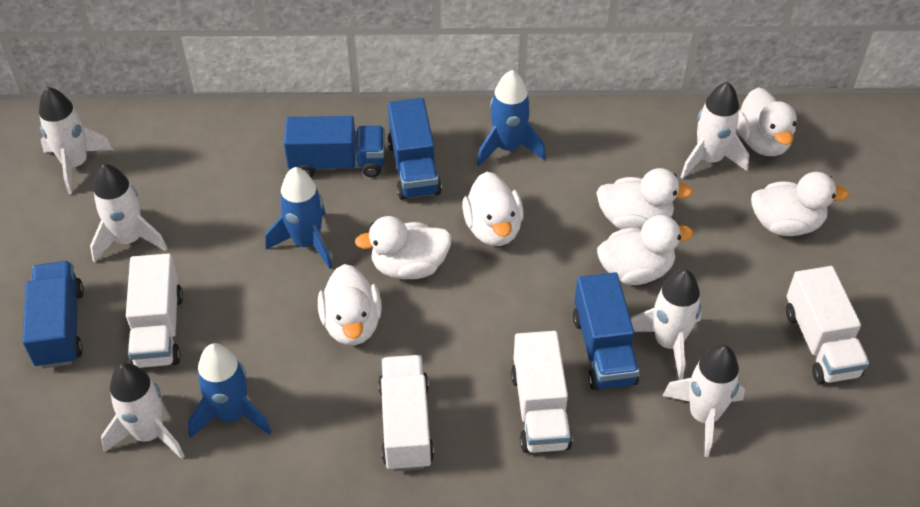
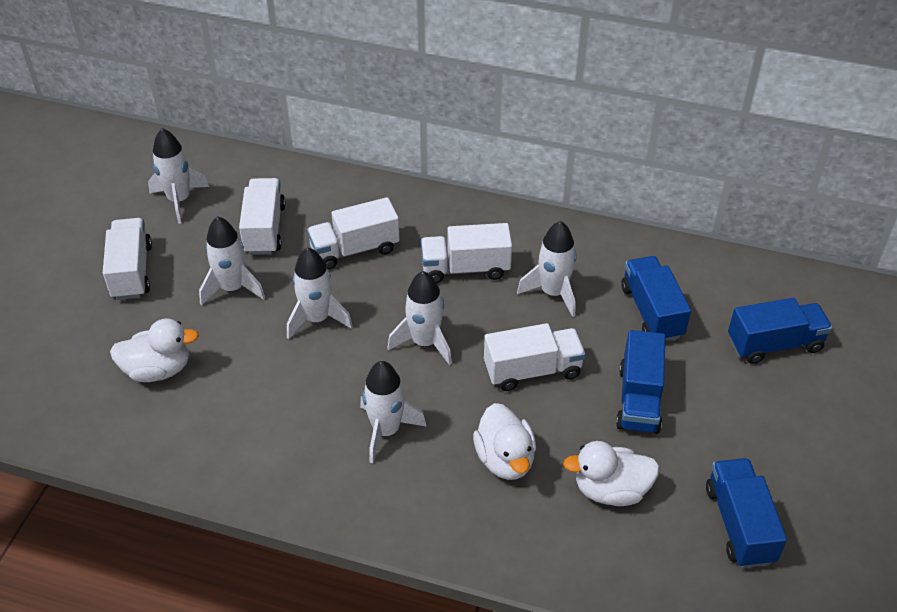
blue rocket: [188,343,272,438] [265,167,333,269] [477,70,546,166] = 3 -> none = 0
white duck: [318,264,382,345] [355,216,452,279] [462,172,524,246] [596,168,693,229] [597,215,693,285] [737,87,797,156] [751,172,849,236] = 7 -> [110,319,199,382] [473,403,536,480] [563,441,659,506] = 3
white truck: [126,253,183,368] [378,355,434,471] [511,331,573,453] [786,266,870,384] = 4 -> [103,218,152,300] [239,178,286,255] [307,197,400,270] [421,223,512,283] [484,323,586,391] = 5

